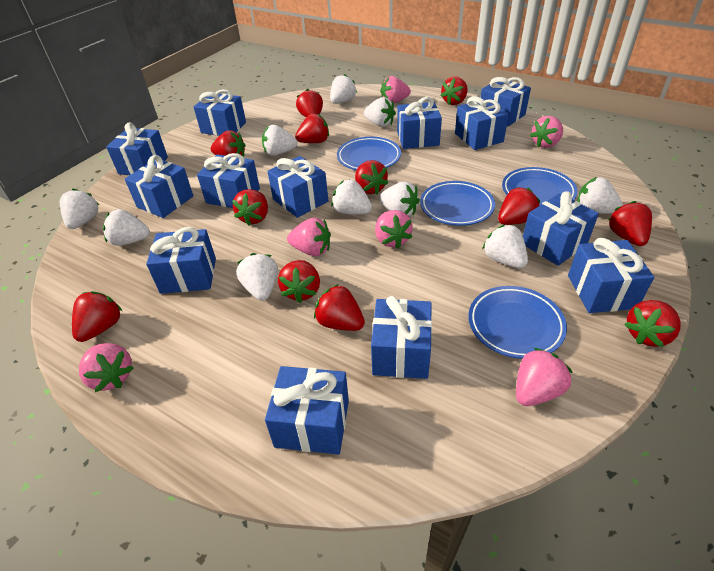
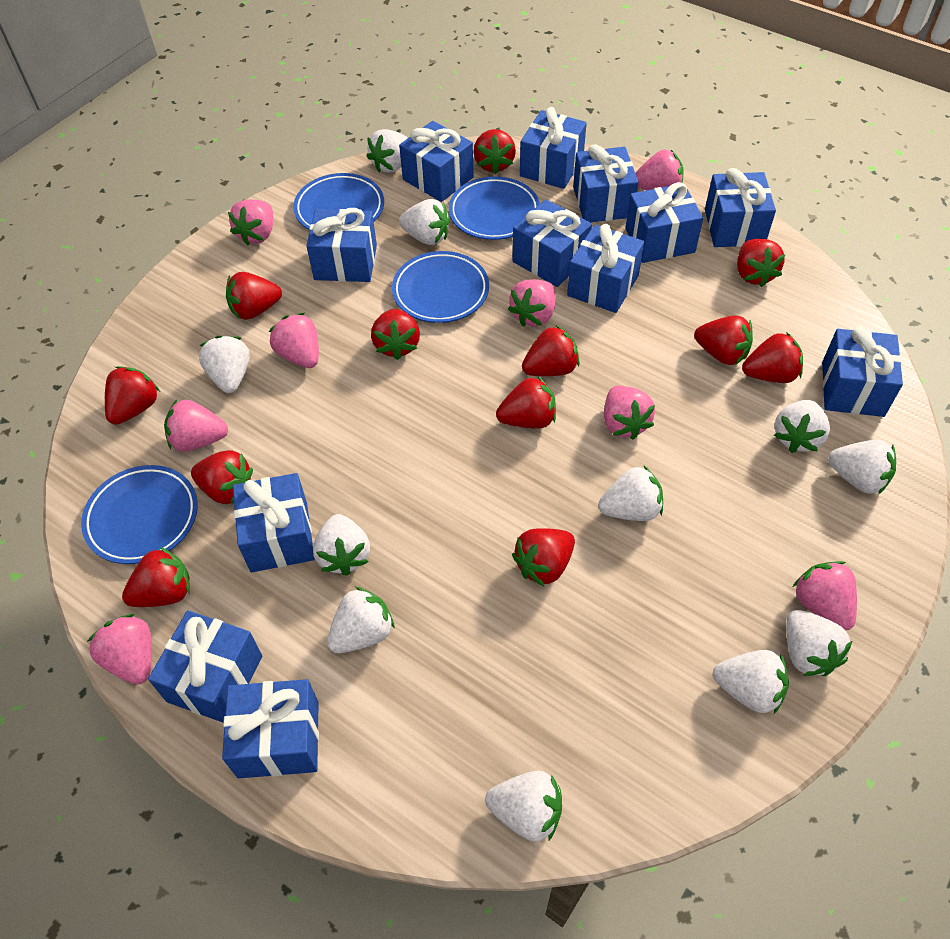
blue gift: [106,122,168,175] [125,155,193,218] [146,227,216,294] [194,89,246,136] [197,153,260,208] [265,366,349,455] [267,156,328,218] [371,296,432,379] [397,97,442,149] [455,96,509,150] [481,77,531,127] [523,191,599,266] [568,238,654,313] = 13 -> [148,610,262,723] [222,679,319,778] [233,473,315,572] [306,208,377,282] [399,121,474,202] [512,199,592,287] [520,107,587,189] [567,224,644,313] [573,144,639,222] [625,182,703,263] [705,168,776,247] [822,327,903,417] = 12
pink strawberry: [79,343,134,392] [287,218,331,256] [375,210,413,249] [380,76,411,103] [516,348,573,406] [530,116,563,148] = 6 -> [87,614,152,685] [164,400,228,452] [228,199,273,245] [269,313,319,368] [508,279,556,326] [604,386,655,440] [635,150,683,190] [793,561,857,631] = 8
white strawberry: [60,188,99,229] [103,209,150,246] [236,253,278,301] [262,125,298,156] [330,74,357,104] [331,179,372,214] [364,97,396,127] [379,182,420,216] [482,225,528,268] [578,177,623,214] = 10 -> [199,335,250,393] [313,514,370,576] [327,587,395,653] [366,129,408,173] [399,199,450,245] [485,771,562,842] [598,466,663,521] [713,650,789,714] [774,400,830,453] [786,610,852,676] [828,440,896,495] = 11

